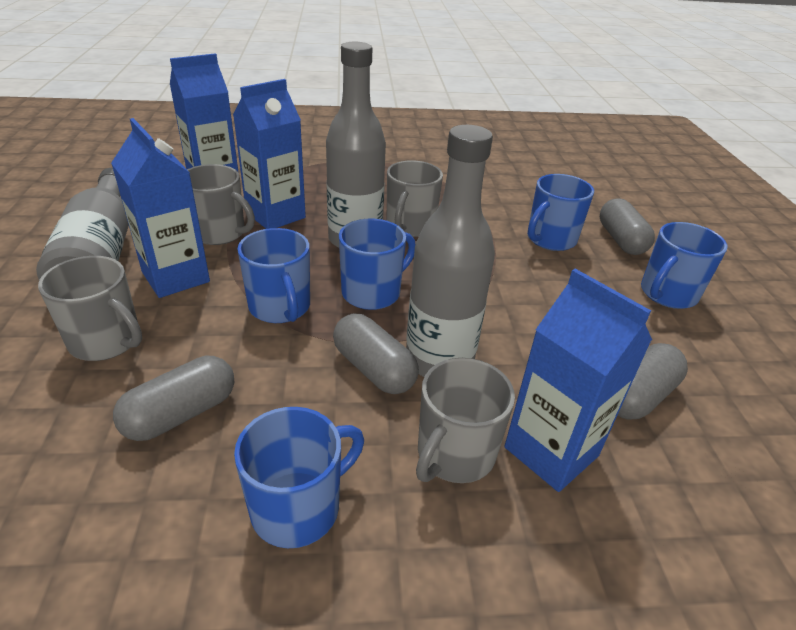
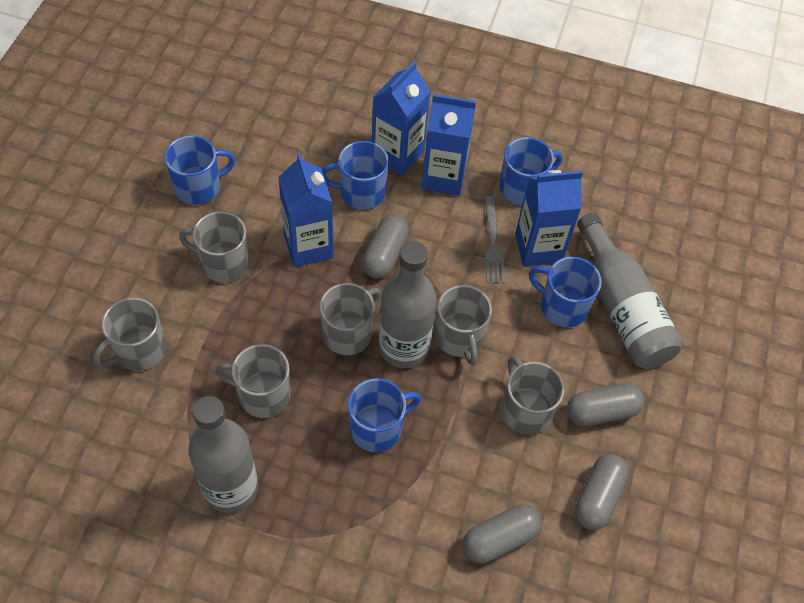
grey fork: none = 0 -> [485,196,505,283] = 1
grey mug: [38,256,142,361] [187,164,255,245] [387,160,443,237] [416,358,515,483] = 4 -> [93,297,166,371] [179,211,249,283] [216,344,290,418] [320,283,381,355] [435,285,492,366] [502,356,564,435] = 6

